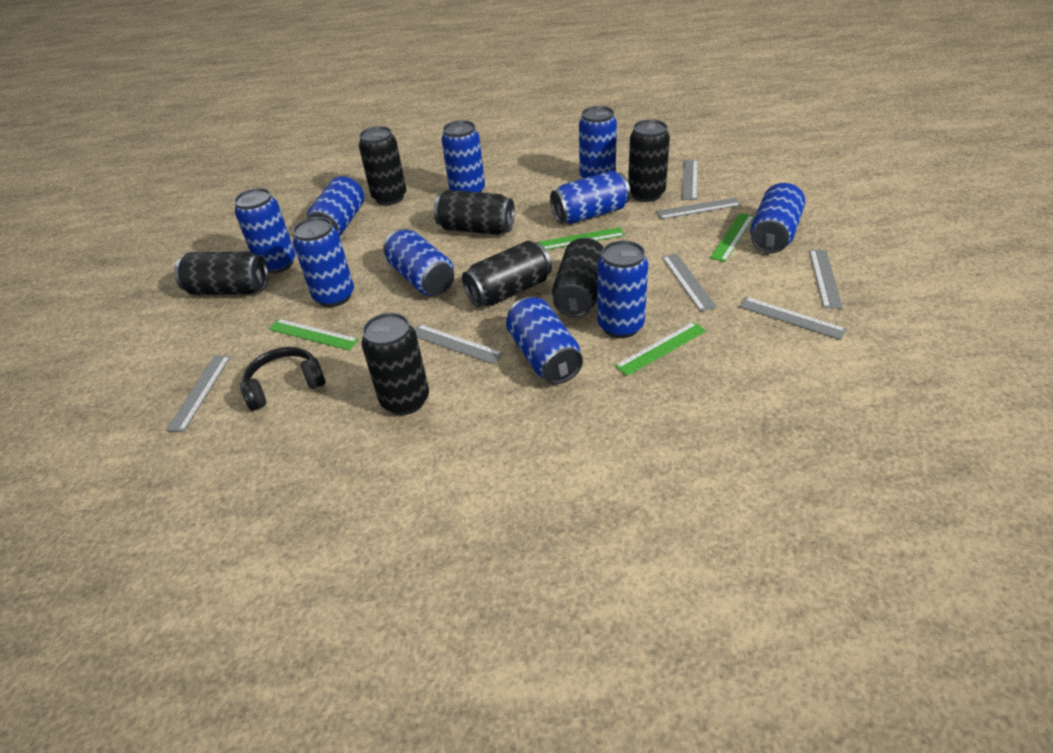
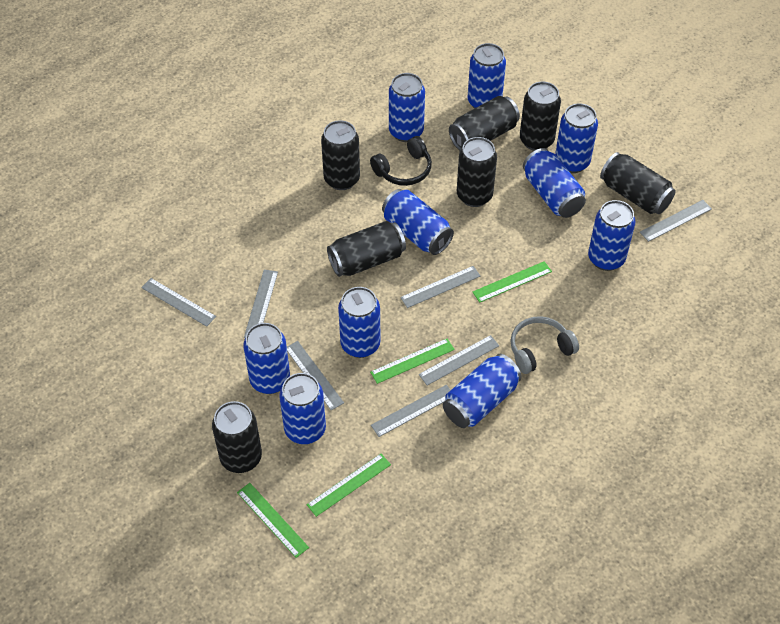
grey headphones: none = 0 -> [510,316,579,374] = 1

